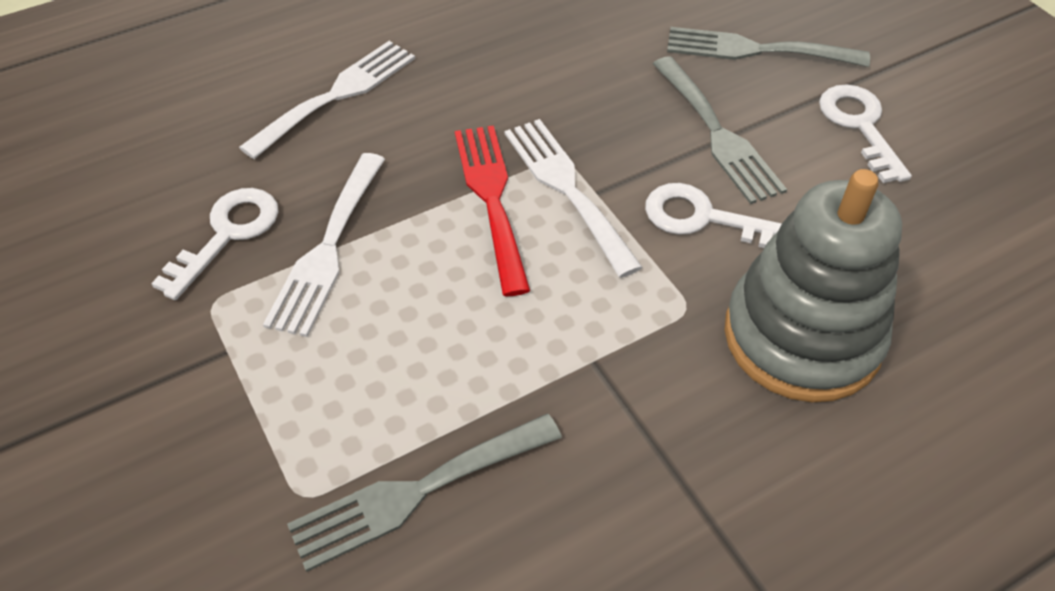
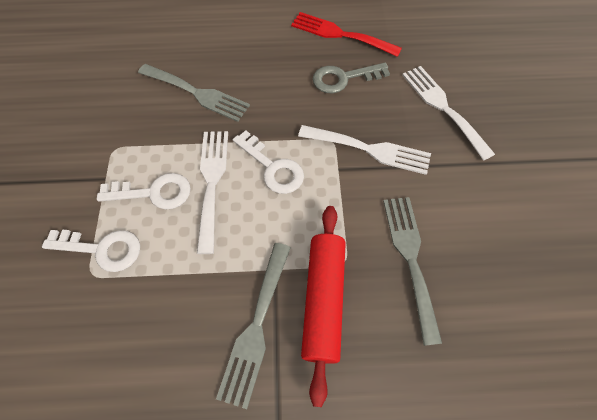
grey key: none = 0 -> [313,63,390,93] = 1
grey stacking toy: [724,169,902,402] = 1 -> none = 0
red rolling pin: none = 0 -> [301,206,346,407] = 1

